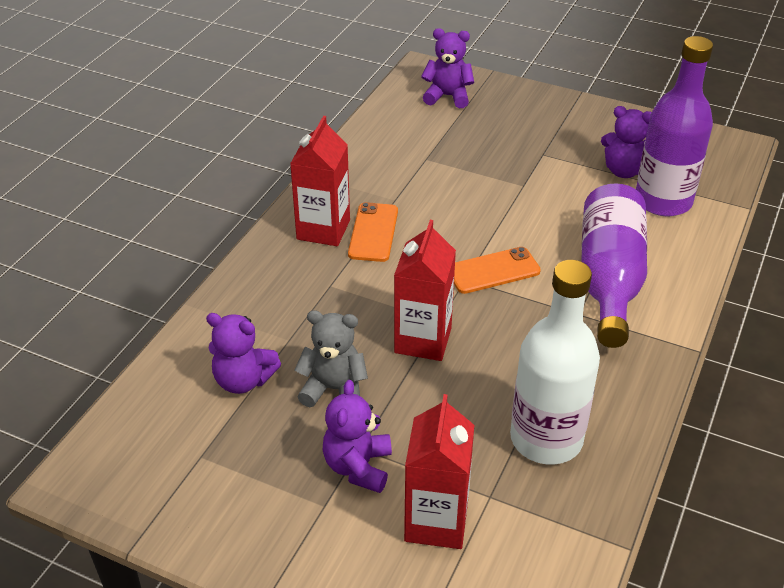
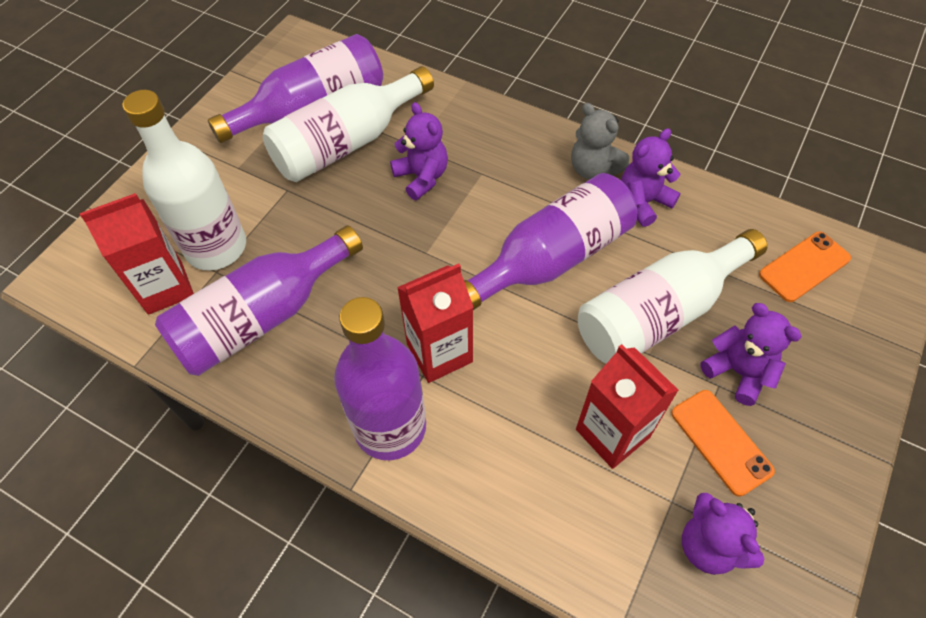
purple bottle: [581,183,647,348] [636,36,713,216] = 2 -> [155,225,363,376] [208,34,383,143] [334,297,426,460] [464,173,637,310] = 4
white bottle: [510,260,600,465] = 1 -> [123,90,246,271] [263,66,434,182] [578,229,767,364] = 3

